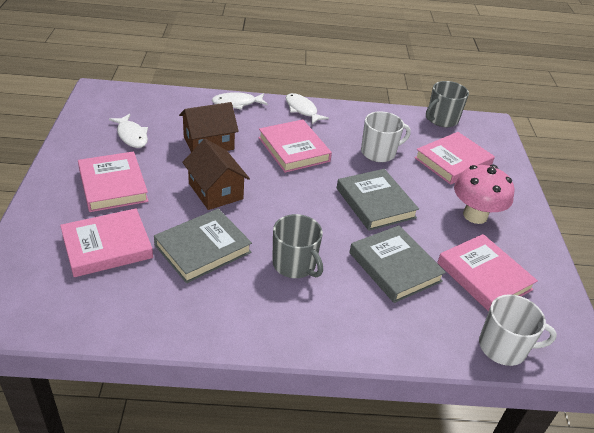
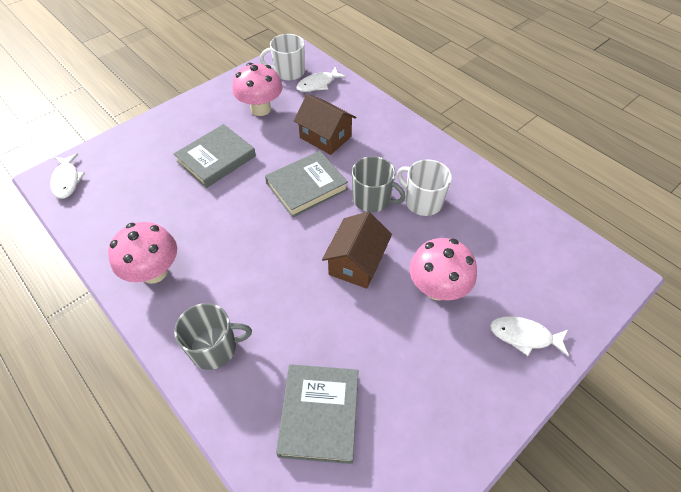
pink book: [60,208,153,277] [78,151,149,212] [258,119,332,173] [414,132,495,185] [437,234,538,312] = 5 -> none = 0
pink mushroom: [454,165,514,224] = 1 -> [108,222,177,284] [232,63,283,116] [410,238,477,300] = 3

